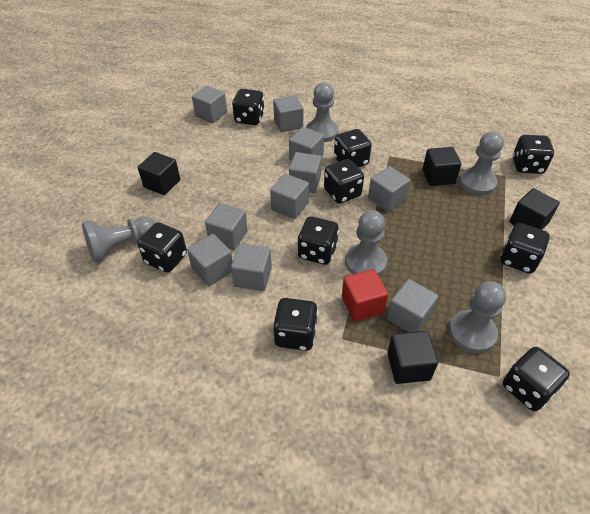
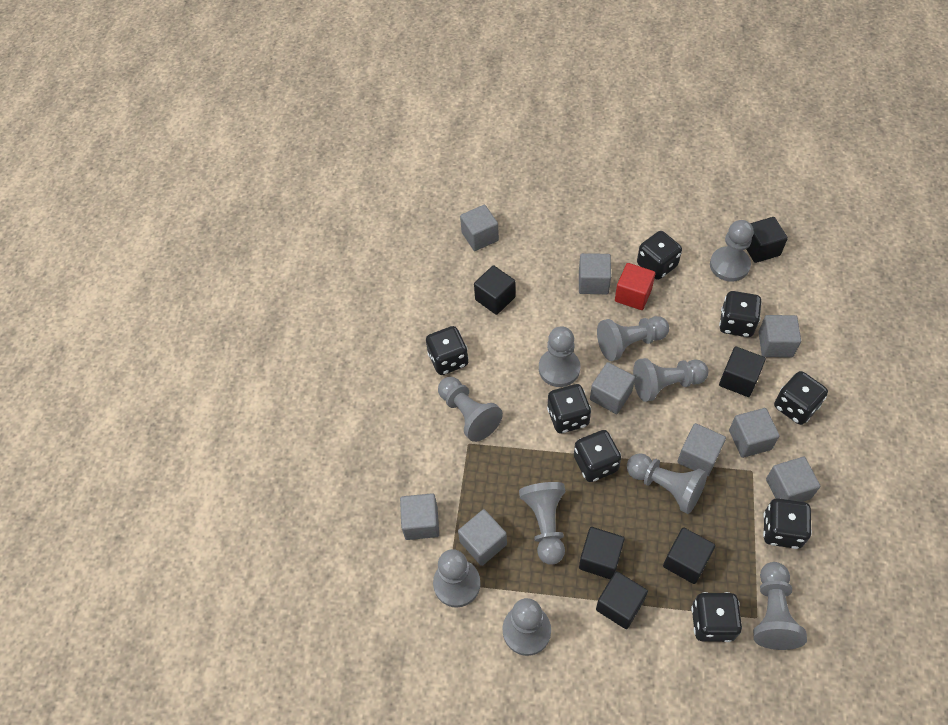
black cube: [138,152,180,195] [387,331,438,384] [423,147,461,186] [509,188,560,230] = 4 -> [474,265,516,315] [579,527,625,579] [596,571,648,629] [663,527,715,584] [719,346,766,397] [746,217,788,263] = 6
black dice: [137,222,187,273] [232,89,265,125] [273,298,318,351] [298,216,339,265] [324,159,364,204] [334,129,372,167] [500,223,550,273] [503,347,570,411] [513,135,554,174] = 9 -> [426,326,468,375] [547,384,591,433] [574,430,621,482] [637,231,682,280] [691,592,742,642] [719,291,761,337] [763,498,812,549] [774,371,828,425] = 8
grey cube: [187,234,233,286] [192,86,227,123] [205,203,248,250] [231,243,272,291] [270,174,309,219] [273,95,303,132] [289,127,324,161] [289,152,322,193] [368,166,410,212] [387,279,438,332] = 10 -> [400,493,439,540] [458,509,507,566] [460,205,499,251] [579,253,611,294] [590,362,635,414] [677,423,726,476] [729,408,780,458] [759,315,801,358] [766,457,820,502] = 9
grey pawn: [82,217,155,263] [306,82,339,142] [345,210,387,276] [449,281,506,353] [459,131,504,195] = 5 -> [433,549,481,608] [438,377,503,442] [503,598,551,656] [519,482,565,564] [539,326,580,387] [597,316,669,361] [627,453,707,514] [633,358,709,402] [710,220,753,282] [753,562,807,650] = 10

